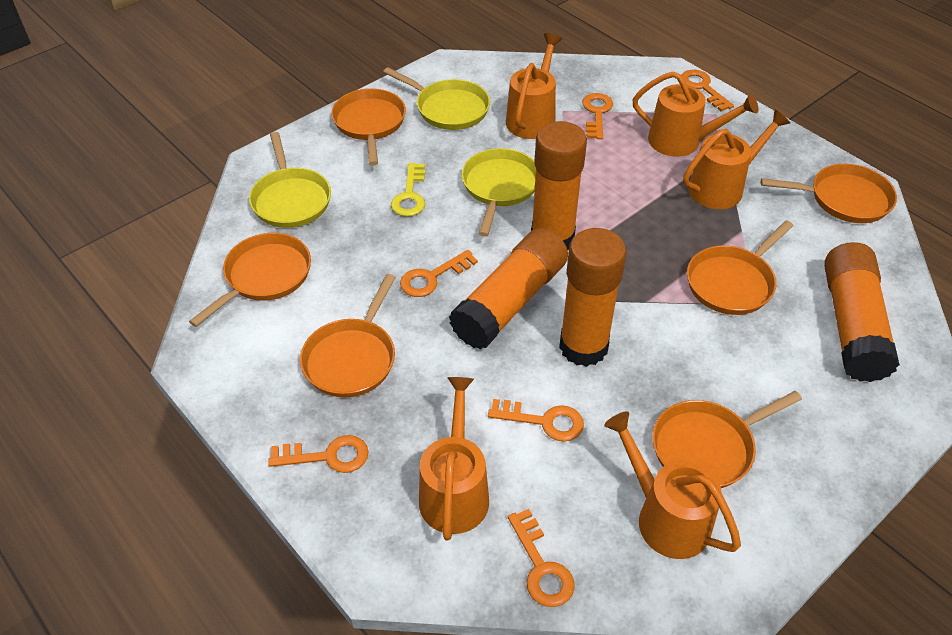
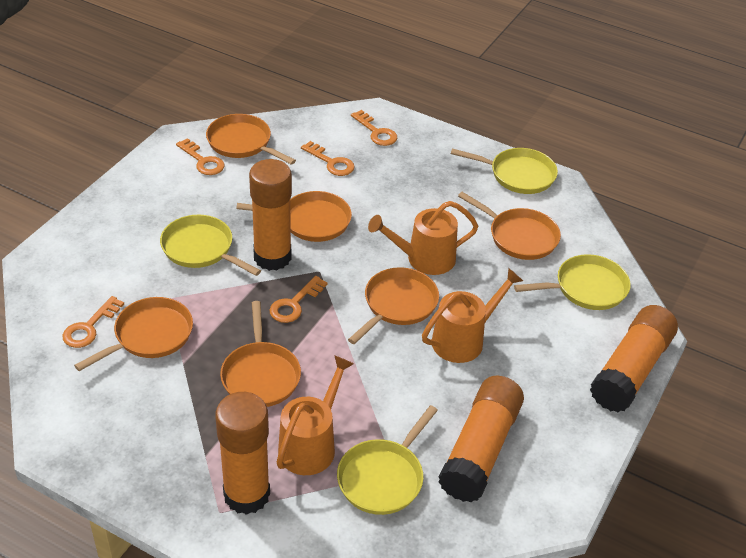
orange key: [268,435,369,473] [400,250,478,297] [488,399,584,442] [508,509,575,607] [582,93,613,139] [682,70,734,111] = 6 -> [62,296,124,348] [176,138,225,175] [270,276,327,323] [301,141,355,176] [351,110,397,146] = 5
orange watering can: [419,377,489,541] [506,33,562,139] [604,411,741,559] [632,71,759,156] [683,109,790,209] = 5 -> [277,355,354,475] [368,201,478,275] [422,268,523,363] = 3
yellow key: [391,163,425,217] = 1 -> none = 0
yellow pan: [249,132,331,228] [383,67,490,130] [461,148,536,237] = 3 -> [160,215,261,276] [337,405,438,515] [451,148,558,194] [514,254,631,310] = 4

